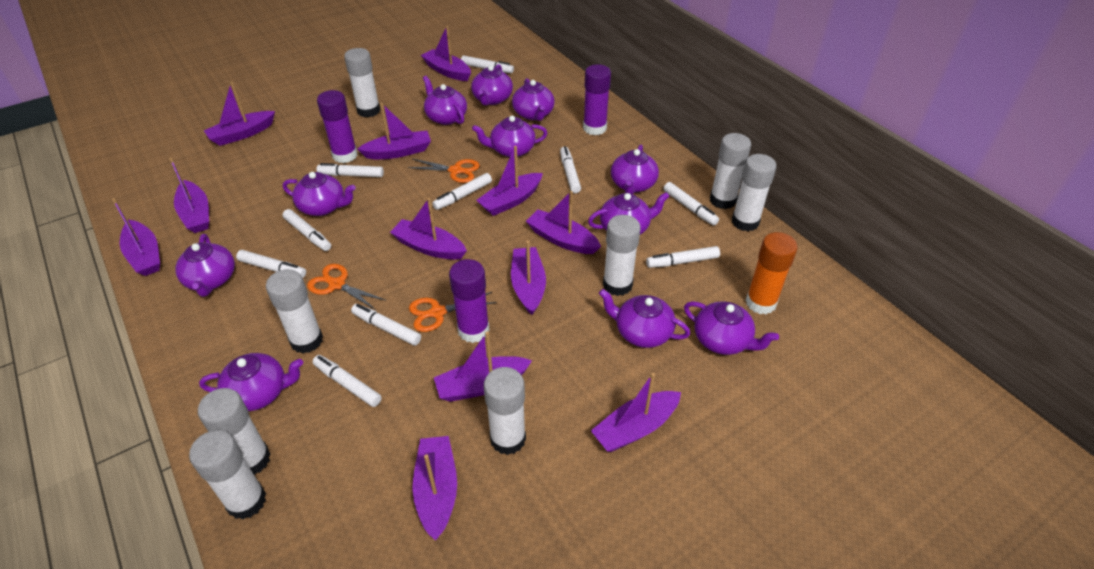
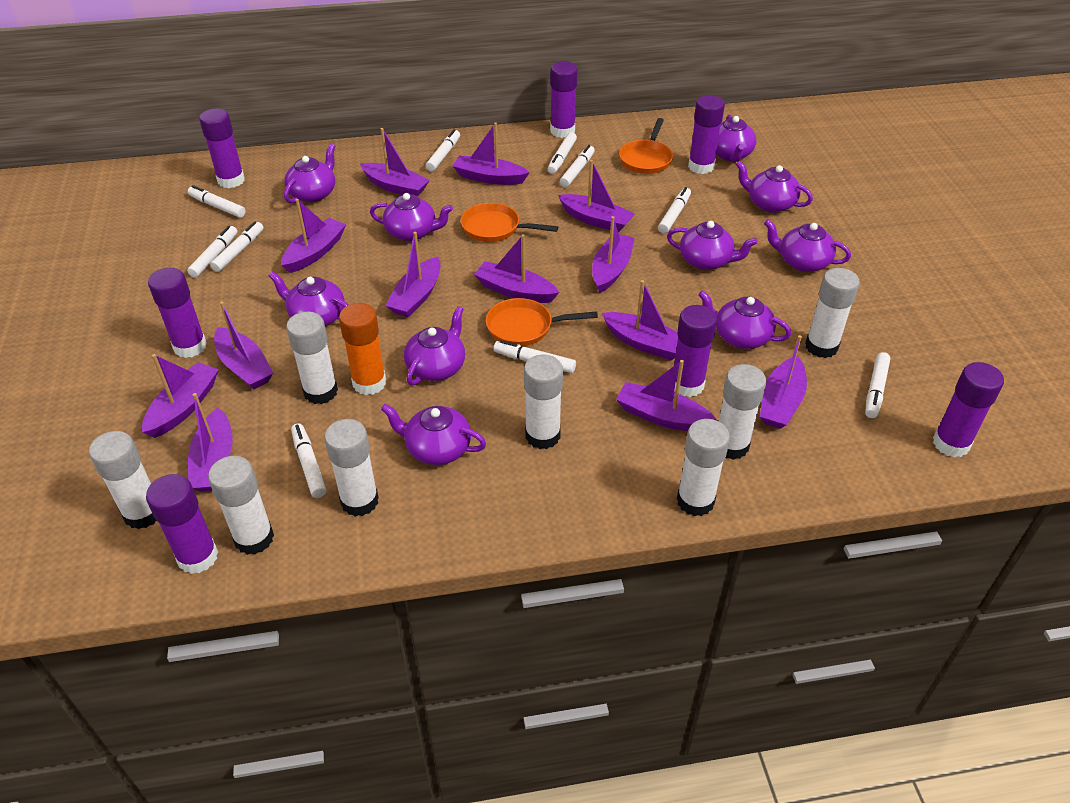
orange pan: none = 0 -> [461,203,558,242] [486,298,598,346] [619,118,673,174] = 3
orange scissors: [307,264,385,310] [408,159,480,183] [409,292,497,332] = 3 -> none = 0
purple boat: [112,198,160,276] [169,158,209,233] [204,82,275,146] [358,103,431,159] [390,198,467,260] [412,436,457,541] [421,26,471,81] [434,331,532,402] [476,146,543,216] [511,241,546,315] [526,191,601,254] [591,373,681,452] = 12 -> [142,354,219,438] [188,393,233,492] [214,302,273,389] [281,199,346,273] [360,128,430,196] [385,232,441,317] [453,122,530,185] [474,234,559,303] [558,160,635,232] [592,216,635,293] [602,280,678,360] [616,360,717,431] [760,335,807,429] = 13
purple glue stick: [317,90,358,163] [449,259,490,343] [583,64,611,135] = 3 -> [146,474,218,574] [148,268,207,358] [199,108,245,188] [550,62,578,138] [674,305,717,397] [688,95,725,174] [933,362,1004,457] = 7
purple teapot: [175,234,235,297] [199,353,303,411] [283,172,356,216] [423,76,467,125] [471,64,513,105] [472,116,547,157] [512,78,555,121] [588,192,670,235] [599,289,690,348] [611,144,659,194] [684,301,779,355] = 11 -> [269,271,348,326] [284,144,335,203] [370,193,453,241] [381,404,486,465] [404,306,465,385] [667,221,757,270] [698,290,791,349] [716,115,757,162] [736,160,813,213] [764,220,851,272] = 10

